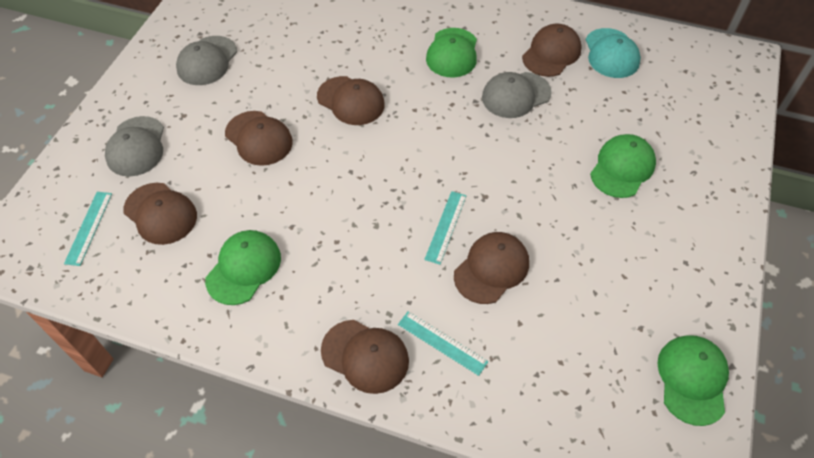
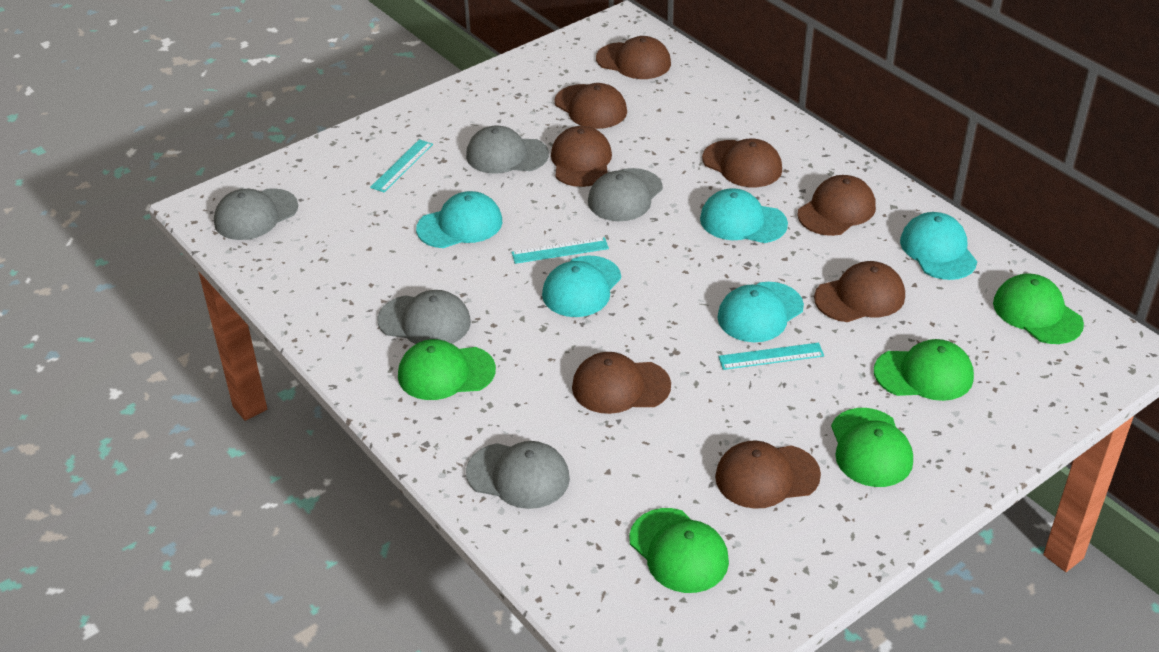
brown cap: [123,183,197,245] [225,111,293,166] [317,76,385,125] [321,320,409,394] [454,232,529,304] [522,24,582,77] = 6 -> [551,126,612,187] [554,83,627,129] [572,352,671,414] [596,36,671,79] [702,139,782,187] [715,441,821,509] [797,175,876,236] [814,261,905,322] = 8
green cap: [205,230,281,305] [426,28,477,77] [590,134,656,198] [657,335,729,426] = 4 -> [398,339,496,400] [629,508,729,593] [831,408,913,487] [874,339,974,401] [993,273,1084,344] = 5
grey cap: [105,116,164,177] [176,36,237,85] [482,72,552,118] = 3 -> [214,188,298,240] [377,290,471,344] [466,125,549,174] [466,441,570,509] [588,168,663,221] = 5
turquoise cap: [585,28,641,78] = 1 -> [416,191,502,248] [542,255,621,317] [700,188,788,243] [717,282,804,342] [900,212,977,280] = 5

